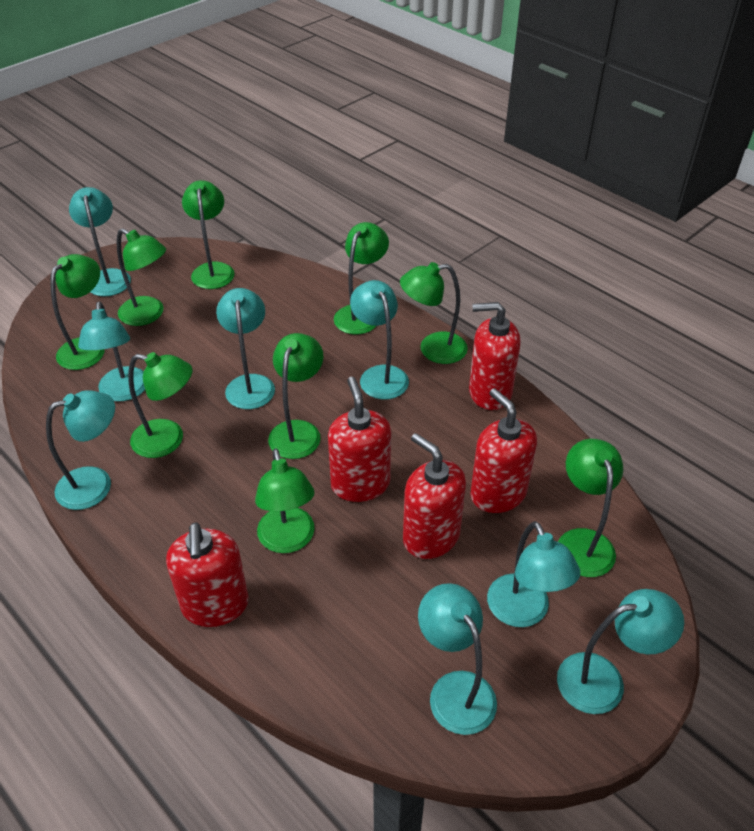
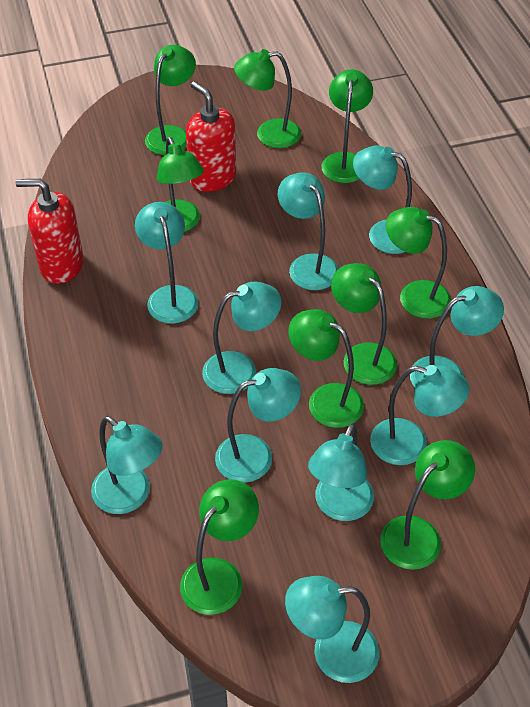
red soap dispenser: [166,522,249,627] [328,377,391,502] [403,433,466,559] [469,302,521,410] [470,388,537,513] = 5 -> [15,179,84,284] [186,81,236,192] = 2
turquoise lamp: [46,390,115,510] [69,187,131,297] [78,302,145,402] [216,288,275,409] [350,280,409,399] [418,583,497,735] [487,521,580,627] [557,589,684,714] = 8 -> [91,416,163,514] [135,202,198,324] [202,282,281,394] [215,368,301,483] [278,172,338,290] [285,576,379,683] [308,423,374,521] [353,145,412,254] [370,365,469,465] [410,286,504,387] = 10

